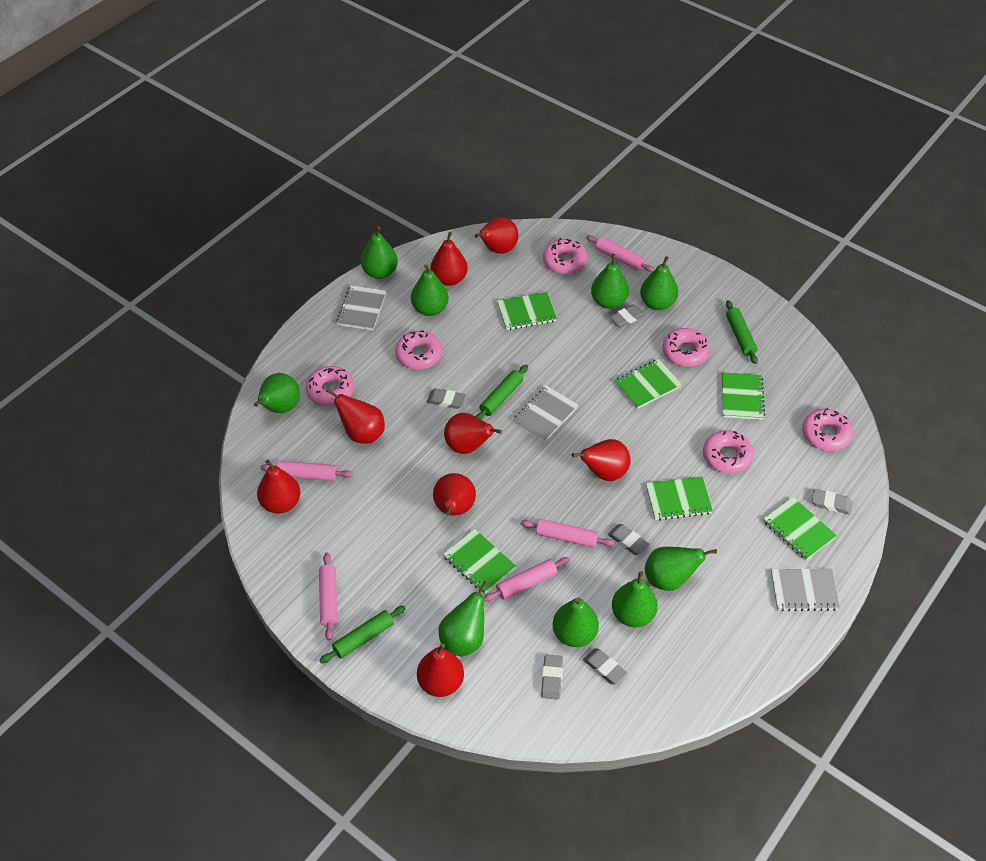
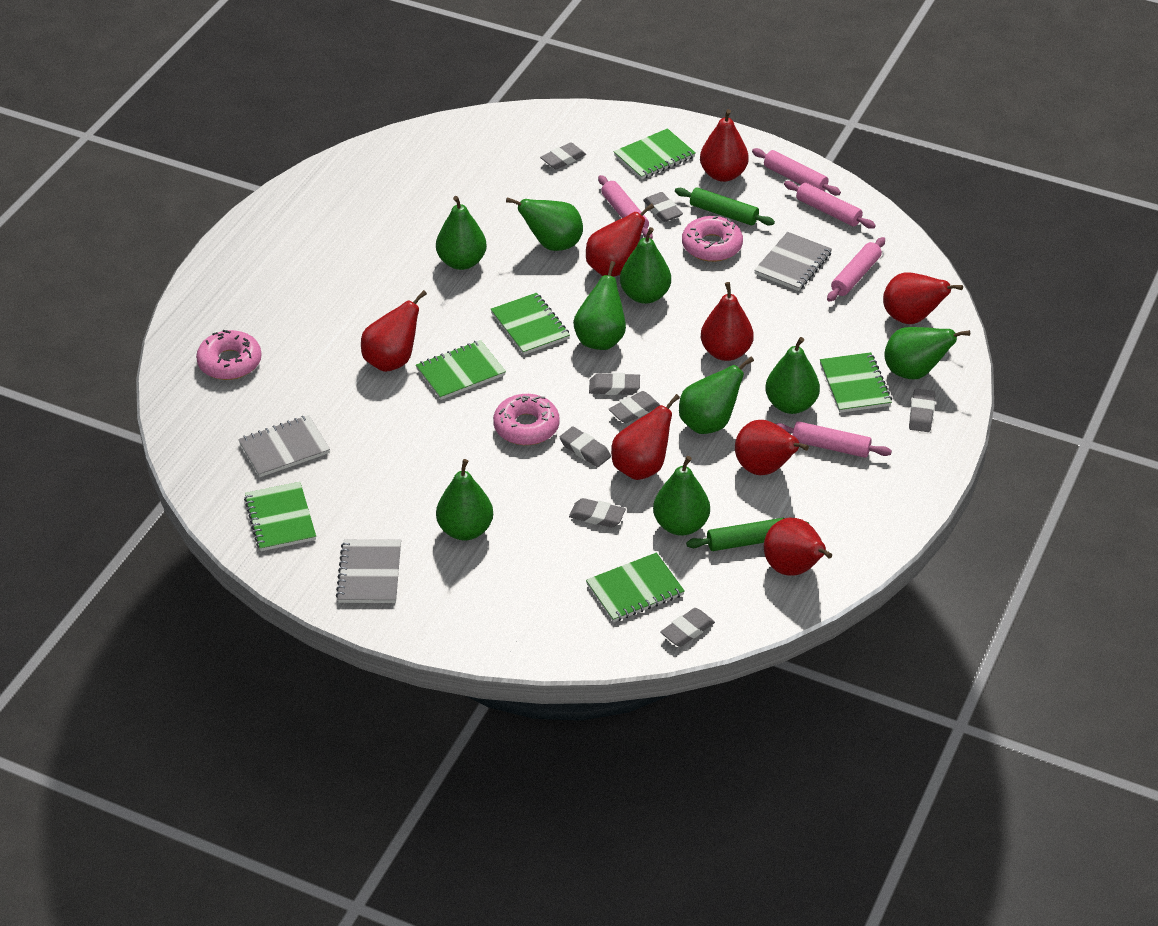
green rolling pin: [319,606,406,663] [476,365,528,420] [726,300,758,364] = 3 -> [675,188,775,226] [686,518,809,551] = 2
grey eraser: [427,388,466,409] [541,655,563,700] [583,649,627,685] [608,524,650,555] [609,304,645,327] [812,489,852,514] = 6 -> [540,142,586,169] [560,426,611,467] [569,498,626,527] [589,373,640,395] [608,391,660,423] [643,192,683,222] [660,608,715,647] [909,388,936,432] = 8
pink donut: [305,366,354,406] [395,330,442,370] [543,238,588,274] [663,328,710,367] [703,430,754,474] [802,408,853,451] = 6 -> [196,330,262,380] [493,394,560,445] [682,216,743,262] = 3

